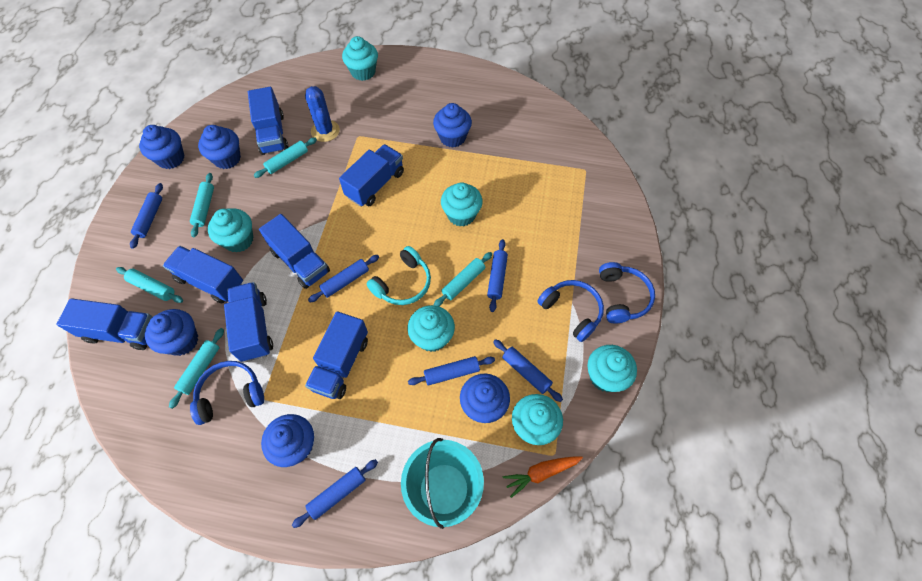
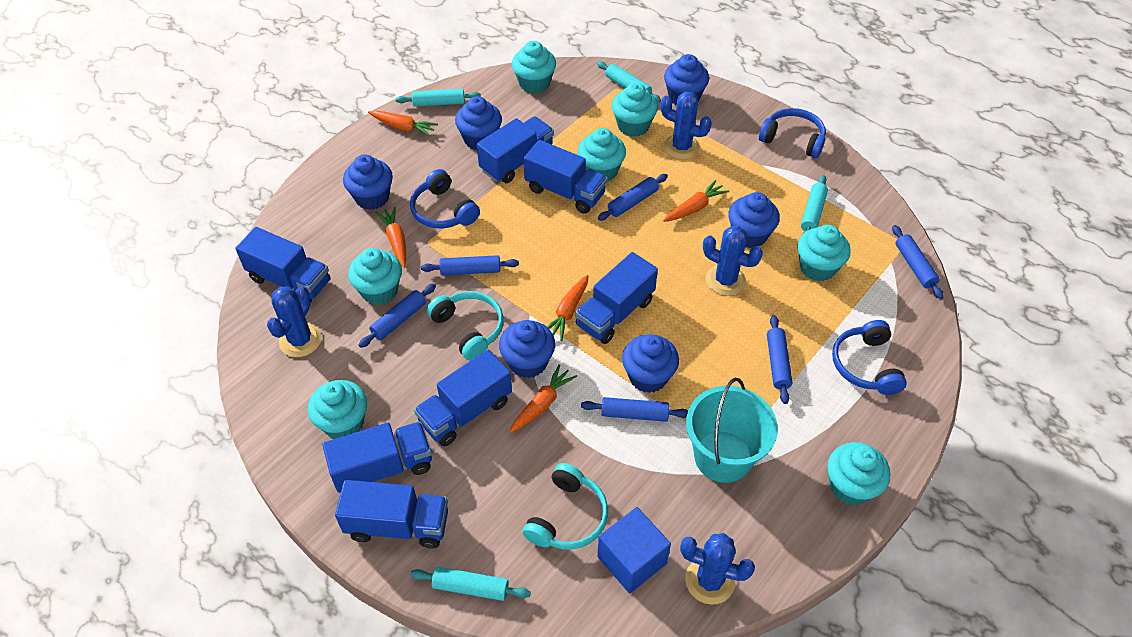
blue cactus: [305,86,340,142] = 1 -> [267,286,321,357] [661,91,712,159] [680,533,755,605] [703,226,763,296] = 4
blue cube: none = 0 -> [597,507,671,593] = 1
orange carrot: [503,456,583,498] = 1 -> [368,110,438,136] [375,207,406,268] [510,364,577,433] [547,275,588,341] [663,180,729,222] = 5
turquoise cupcake: [208,208,253,253] [342,36,378,81] [408,305,455,352] [441,182,483,227] [512,394,563,445] [587,345,637,392] = 6 -> [308,380,367,439] [348,248,402,305] [512,41,556,94] [578,128,626,182] [612,83,658,137] [797,225,851,281] [827,442,890,505] = 7
turquoise headphones: [366,246,431,305] = 1 -> [427,291,504,361] [523,463,608,550] = 2
turquoise rolling pin: [116,267,183,303] [169,328,224,409] [190,173,214,237] [254,138,317,178] [434,252,492,306] = 5 -> [396,89,481,107] [410,567,531,601] [597,61,661,102] [801,175,828,234] = 4

